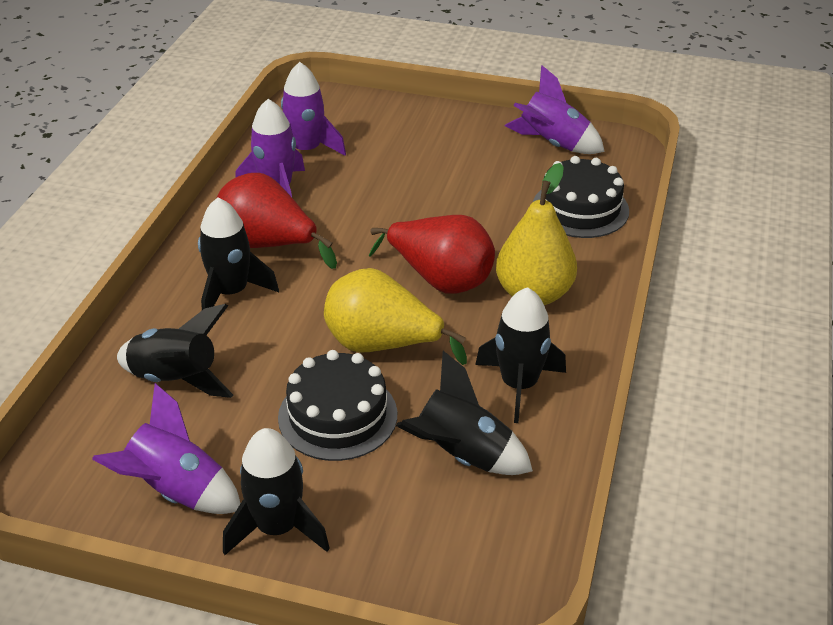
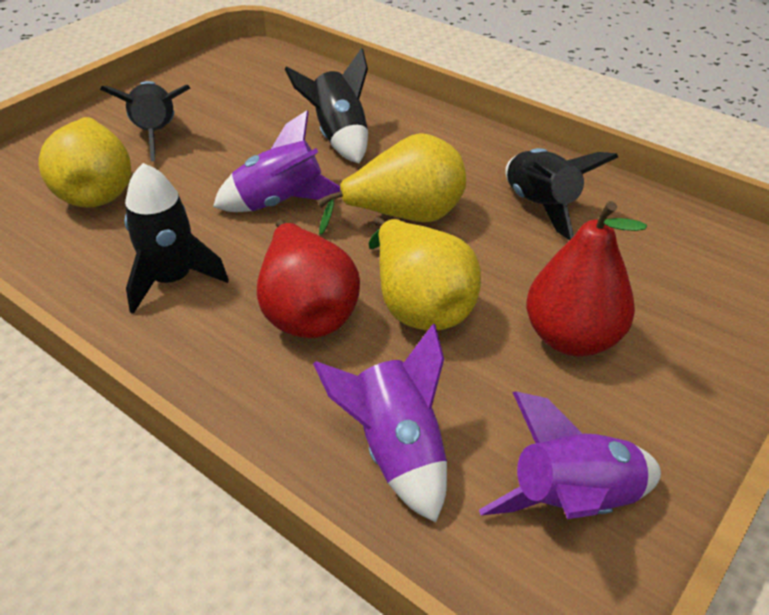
black cake: [278,350,397,461] [533,156,629,238] = 2 -> none = 0
black rocket: [117,304,234,398] [198,198,279,310] [223,428,330,555] [396,351,533,475] [475,287,566,423] = 5 -> [100,81,190,161] [125,163,229,314] [285,48,368,163] [505,148,618,240] = 4
purple rocket: [92,383,240,514] [235,99,305,197] [281,62,346,156] [505,66,605,154] = 4 -> [213,110,340,212] [313,324,447,522] [479,391,661,519] = 3
yellow pear: [324,268,467,365] [496,163,577,305] = 2 -> [39,117,131,208] [317,133,466,235] [369,217,481,330] = 3

